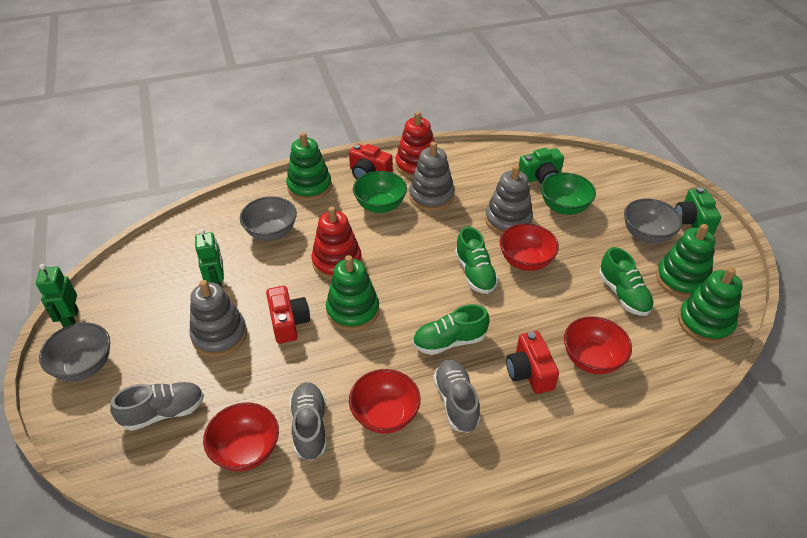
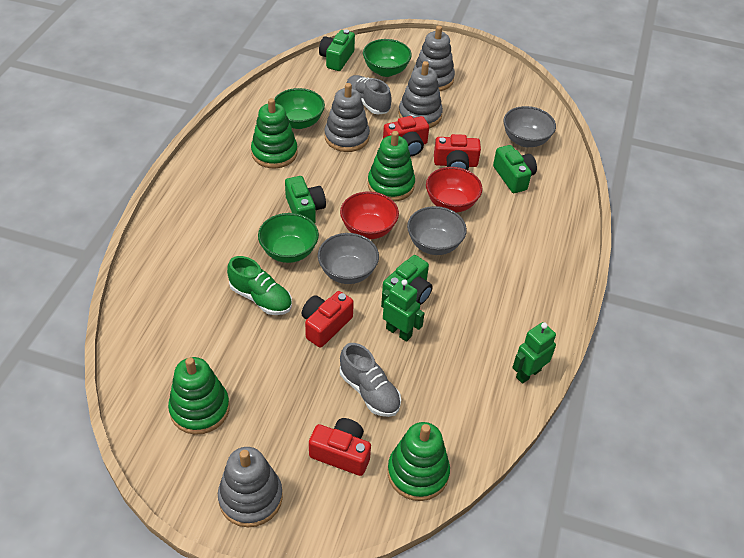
green bowl: [353,171,407,213] [541,173,596,215] = 2 -> [258,213,319,263] [274,88,325,129] [363,39,412,77] = 3
green camera: [519,148,564,184] [675,187,721,235] = 2 -> [285,176,326,224] [319,29,355,71] [382,255,433,305] [493,145,537,193] = 4
green shoe: [413,304,490,355] [455,226,499,294] [599,247,654,316] = 3 -> [227,256,292,315] = 1
grey shoe: [110,382,204,431] [289,382,327,461] [433,359,480,433] = 3 -> [340,343,401,417] [347,75,392,114] = 2
grey stacking toy: [190,280,247,357] [409,142,455,211] [485,165,533,235] = 3 -> [218,447,283,527] [324,83,370,152] [398,61,443,128] [413,26,455,91] = 4
red bowl: [203,402,279,472] [349,369,421,434] [500,223,559,271] [564,316,632,374] = 4 -> [340,191,399,239] [426,167,482,212] = 2
red camera: [266,286,310,344] [349,144,393,179] [506,331,559,394] = 3 -> [302,291,354,348] [309,418,371,476] [383,116,429,156] [434,134,481,170] = 4
red stacking toy: [311,206,362,279] [396,111,435,178] = 2 -> none = 0

